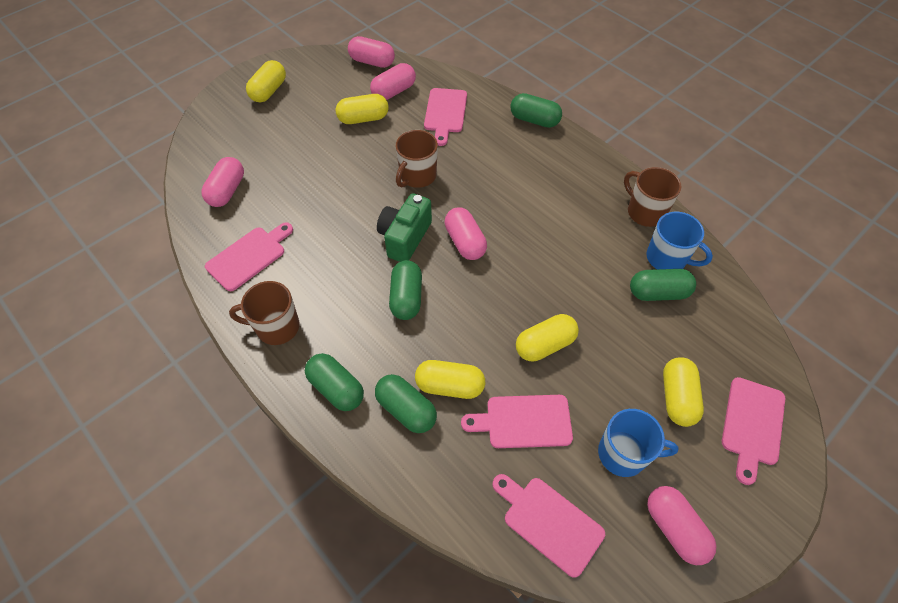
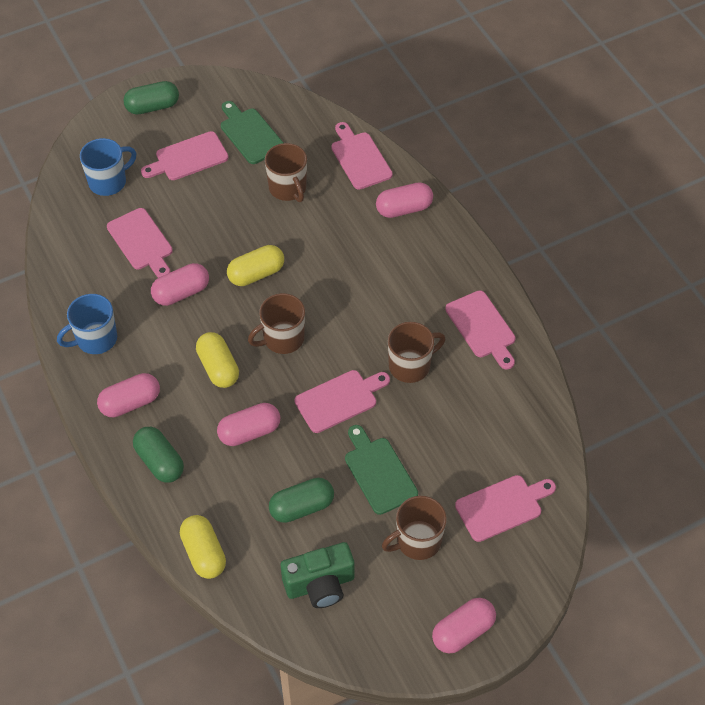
brown mug: [229,281,300,345] [395,130,438,188] [624,167,682,227] = 3 -> [248,293,305,354] [265,143,307,202] [382,496,447,560] [388,322,445,383] = 4
green capsule: [305,353,364,411] [375,374,437,433] [389,260,422,320] [510,93,562,128] [630,269,696,301] = 5 -> [124,81,179,115] [133,427,184,483] [269,478,334,523] = 3
green cutting board: none = 0 -> [221,101,284,164] [345,425,418,515] = 2
pink cutting board: [205,222,293,291] [424,88,467,146] [461,395,573,448] [492,474,605,578] [722,377,785,485] = 5 -> [107,208,173,278] [141,131,229,180] [295,370,390,433] [331,122,393,190] [445,290,516,370] [455,475,556,542] = 6
yellow capsule: [246,60,286,102] [336,94,389,124] [415,360,485,399] [516,314,579,361] [663,357,704,427] = 5 -> [180,515,226,579] [196,332,239,388] [227,245,284,286] = 3

